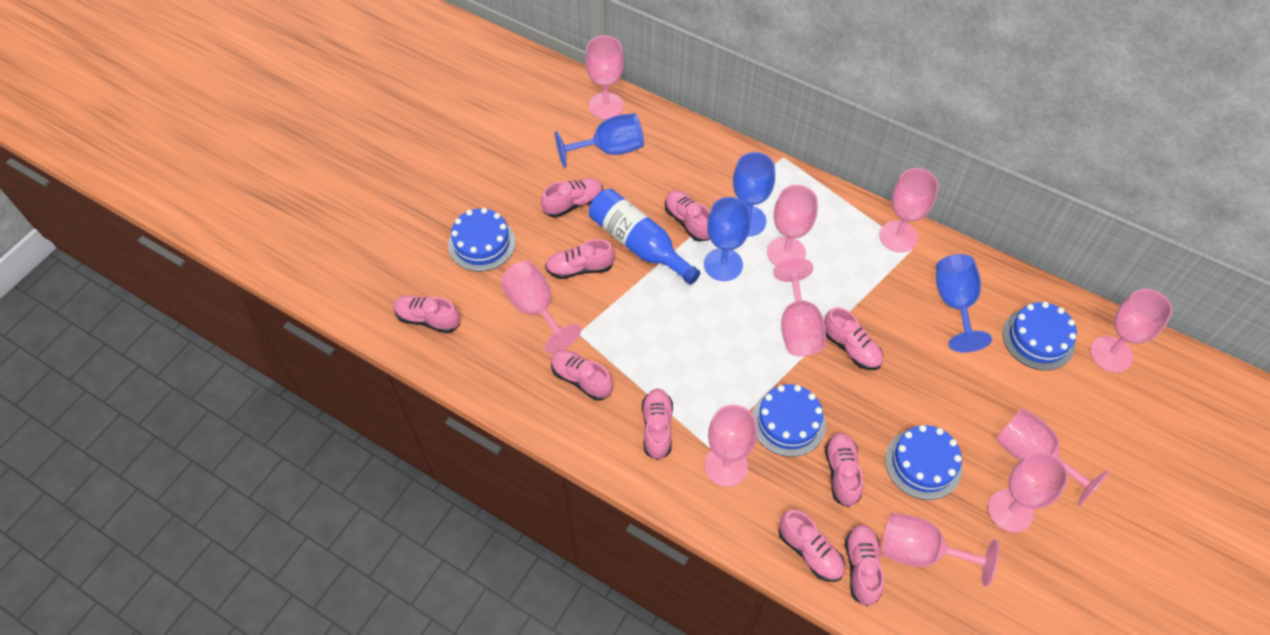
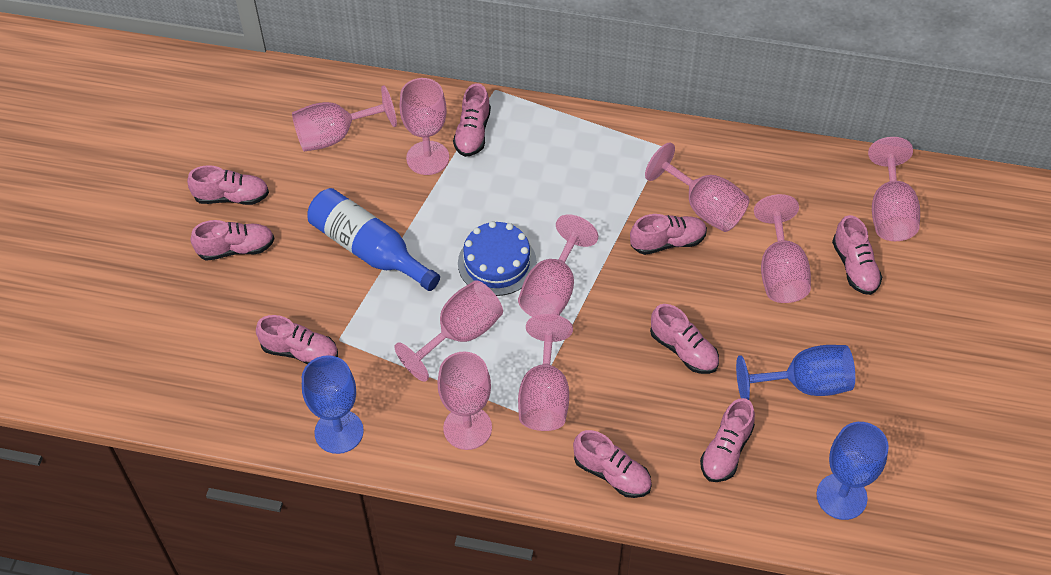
blue cake: [448,208,515,272] [752,384,826,457] [885,425,962,500] [1003,302,1077,370] = 4 -> [458,221,537,296] = 1
blue goblet: [555,113,644,168] [704,197,750,281] [733,152,775,237] [936,254,992,352] = 4 -> [302,355,364,454] [736,345,855,400] [816,422,889,520] = 3
pink goblet: [500,261,581,354] [585,35,624,120] [704,405,757,487] [767,185,818,266] [773,258,826,356] [879,168,939,252] [881,513,1000,587] [988,451,1068,532] [996,408,1109,506] [1090,289,1172,372] = 10 -> [292,85,397,152] [394,280,503,382] [399,78,449,175] [437,352,492,450] [518,215,598,317] [518,314,573,431] [645,143,750,232] [754,194,811,303] [868,137,920,241] = 9
pink shoe: [394,295,460,333] [541,178,603,218] [545,239,615,279] [551,350,613,401] [642,389,673,460] [665,191,710,242] [778,510,845,582] [824,307,883,370] [825,432,863,507] [845,525,884,606] = 10 -> [187,165,269,205] [191,220,275,261] [256,315,338,364] [453,83,491,157] [573,430,652,498] [630,214,707,255] [650,304,719,374] [700,398,755,482] [832,215,882,295] = 9

